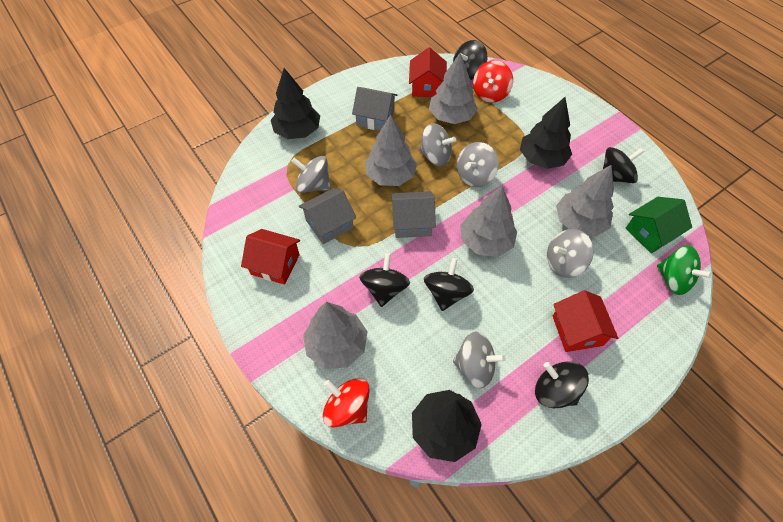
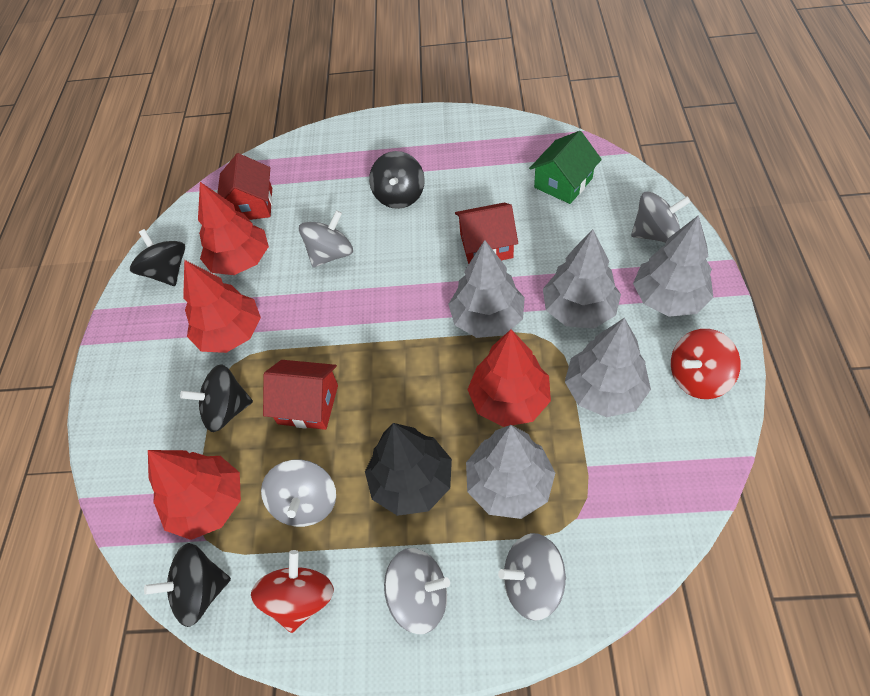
black spinning top: [359,253,410,307] [424,258,474,311] [453,40,488,80] [535,361,589,408] [603,147,644,183] = 5 -> [130,229,185,286] [144,543,231,627] [180,364,253,432] [369,151,425,209] = 4
black tree: [271,68,320,139] [412,390,482,462] [520,97,572,169] = 3 -> [365,423,452,516] = 1
green spinning top: [657,245,712,295] = 1 -> none = 0
grey house: [299,188,356,244] [352,87,397,131] [391,191,436,238] = 3 -> none = 0
red tree: none = 0 -> [148,450,241,540] [183,260,261,353] [198,182,269,275] [467,330,551,427] = 4

